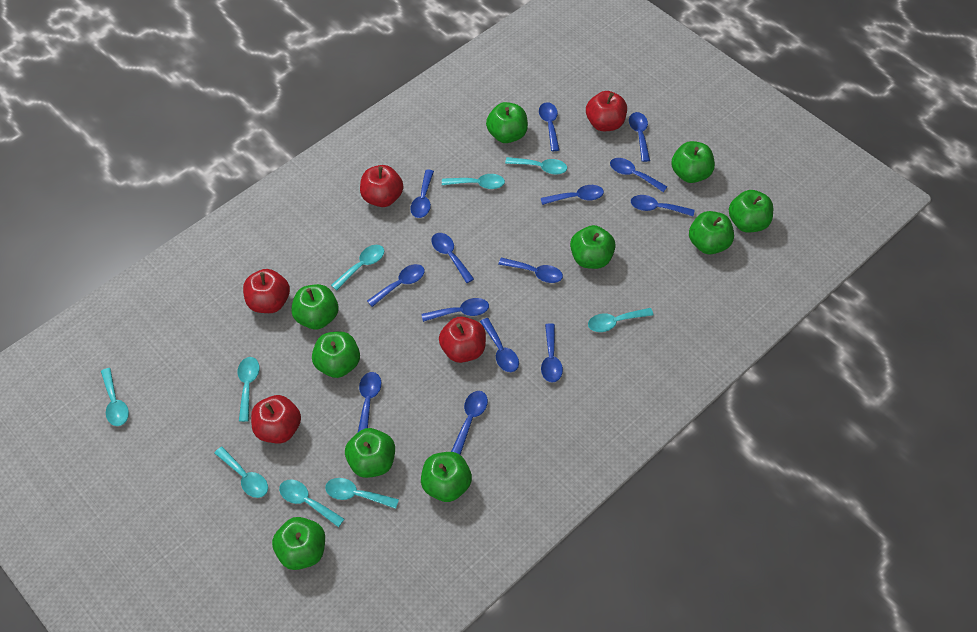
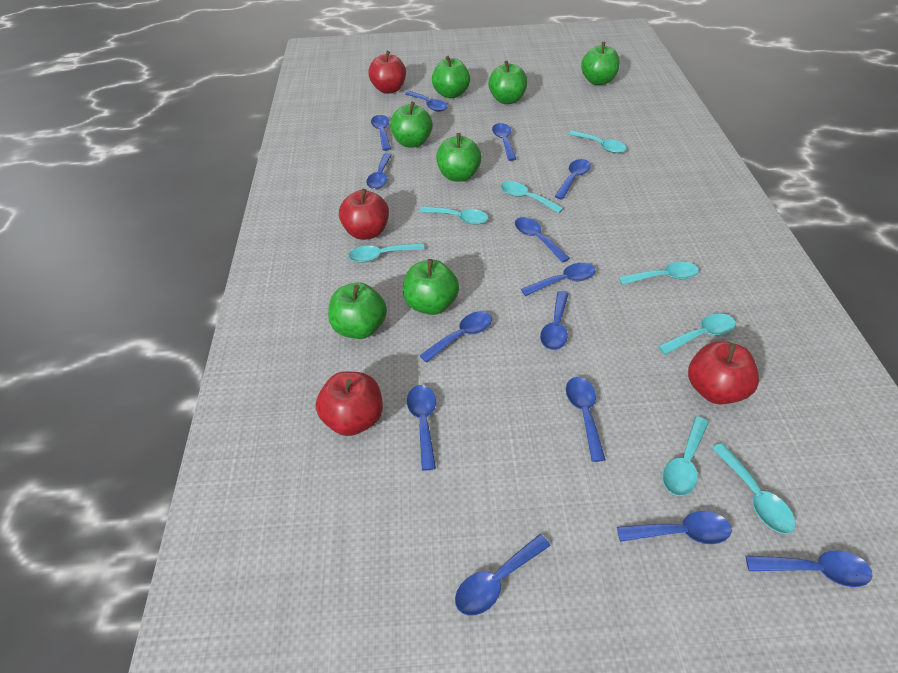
green apple: [272,517,325,570] [291,284,338,329] [312,331,360,378] [345,428,395,478] [421,452,472,502] [486,102,528,143] [570,225,616,269] [671,141,715,183] [689,211,734,255] [729,190,773,233] = 10 -> [328,282,387,339] [390,102,433,148] [403,259,459,315] [432,56,470,99] [436,133,482,182] [488,60,528,104] [581,42,620,85] = 7
red apple: [243,269,290,313] [251,395,301,443] [360,165,403,207] [439,316,486,363] [586,91,627,131] = 5 -> [316,371,383,436] [339,189,389,240] [368,51,406,94] [688,341,759,405] = 4
turquoise spoon: [101,368,129,426] [214,447,268,498] [238,357,259,422] [279,480,344,527] [325,478,399,509] [331,245,384,290] [442,174,505,189] [505,157,567,175] [588,308,654,332] = 9 -> [349,243,424,263] [420,206,488,225] [501,181,563,213] [569,130,627,153] [619,261,699,285] [658,313,736,355] [663,417,709,496] [712,443,796,534] = 8

